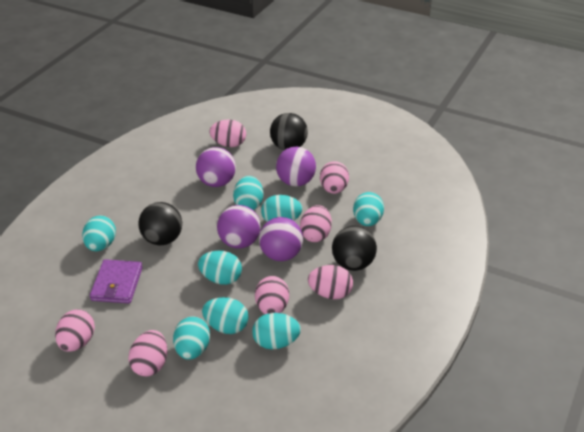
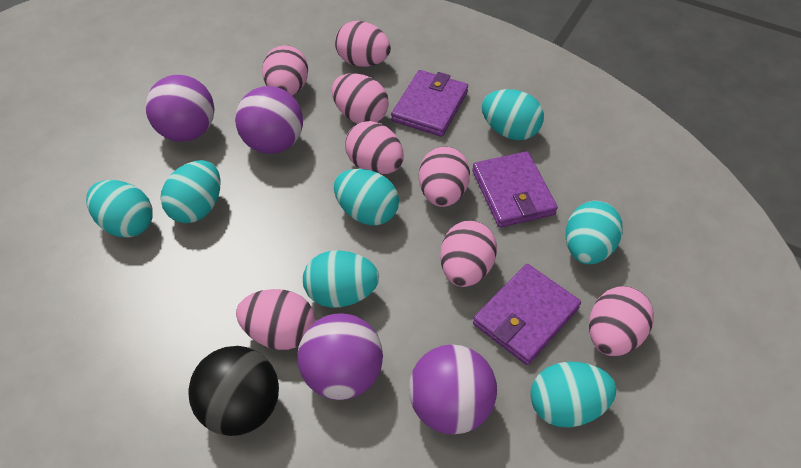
black ball: [138,202,182,245] [270,113,308,150] [332,226,377,271] = 3 -> [188,346,279,436] = 1
pink egg: [55,309,95,352] [128,330,167,377] [209,119,246,147] [255,276,289,314] [300,205,332,242] [308,265,353,299] [320,161,349,194] = 7 -> [236,289,315,350] [262,45,308,96] [332,73,389,124] [335,21,391,67] [345,121,404,175] [419,147,470,207] [440,220,497,287] [589,286,654,356] = 8
purple wallet: [90,259,143,303] = 1 -> [391,70,468,137] [472,151,558,228] [473,264,581,365] = 3
turquoise egg: [82,216,116,251] [173,316,210,360] [198,251,242,285] [202,297,249,334] [233,176,263,210] [252,313,301,349] [261,195,302,222] [353,192,384,226] = 8 -> [86,180,153,238] [160,160,220,223] [303,250,379,308] [334,169,399,225] [482,89,544,140] [530,362,617,428] [565,201,623,264] = 7

